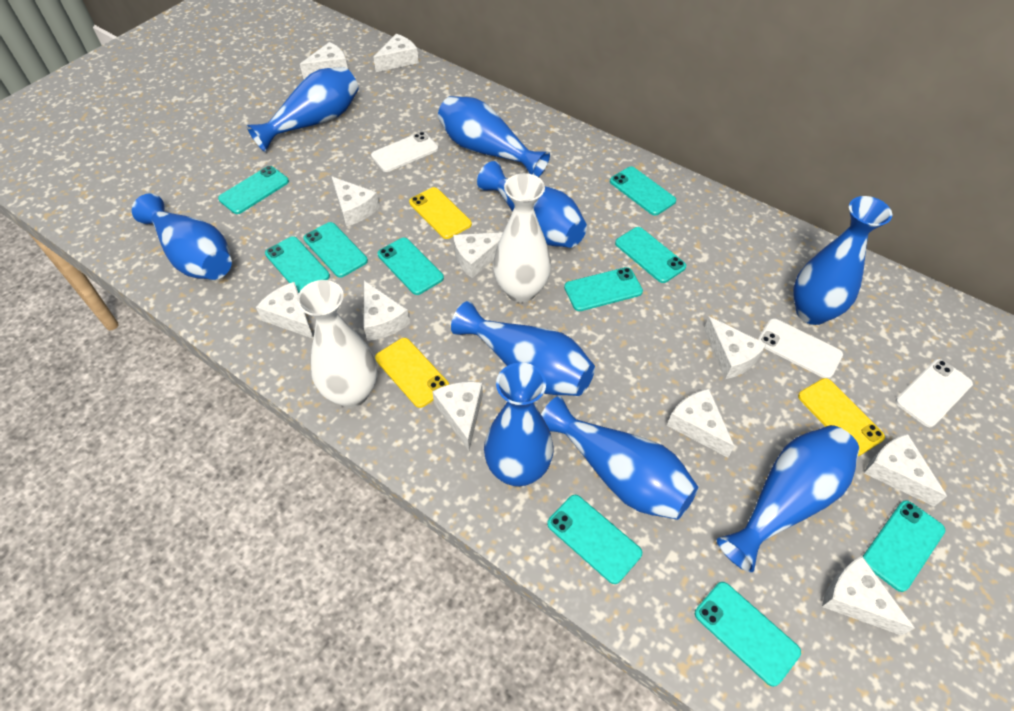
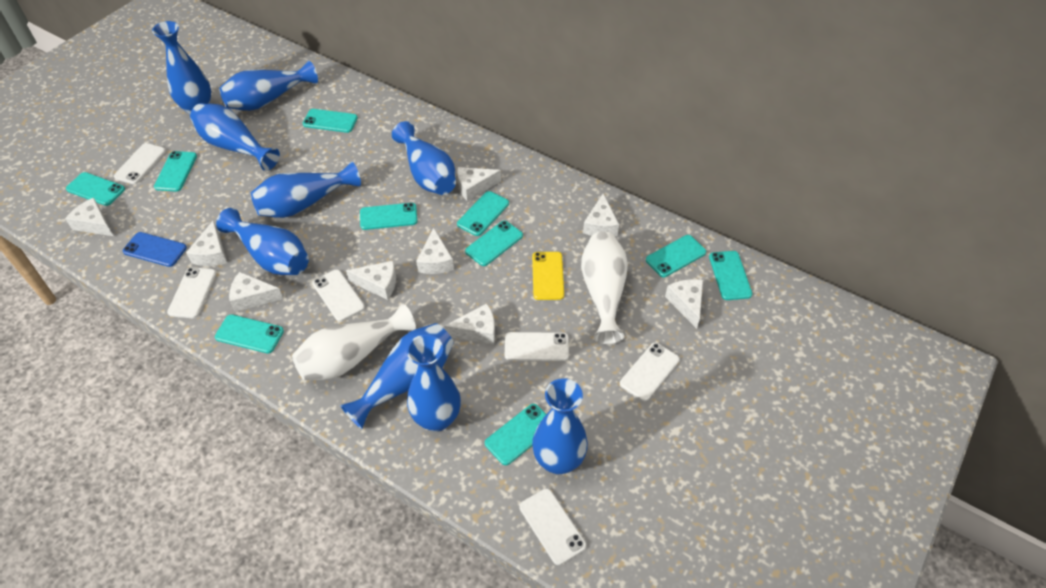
blue phone: none = 0 -> [123,232,187,267] = 1
white cheese: [256,282,313,339] [300,42,348,79] [332,177,380,226] [364,281,410,341] [373,34,419,72] [432,382,483,451] [453,232,503,278] [667,389,734,458] [704,317,767,379] [822,556,915,636] [864,434,947,506] = 11 -> [65,198,113,236] [186,220,227,266] [229,272,283,312] [346,261,396,300] [416,228,454,274] [444,303,495,344] [457,167,501,201] [583,194,619,236] [665,279,703,329] = 9
white phone: [371,132,438,172] [758,318,843,379] [896,359,973,428] = 3 -> [114,143,166,184] [167,267,216,318] [312,269,365,322] [505,332,569,361] [519,488,586,565] [620,343,680,401] = 6
yellow phone: [375,338,449,408] [409,187,472,239] [798,378,885,456] = 3 -> [532,252,564,300] = 1

